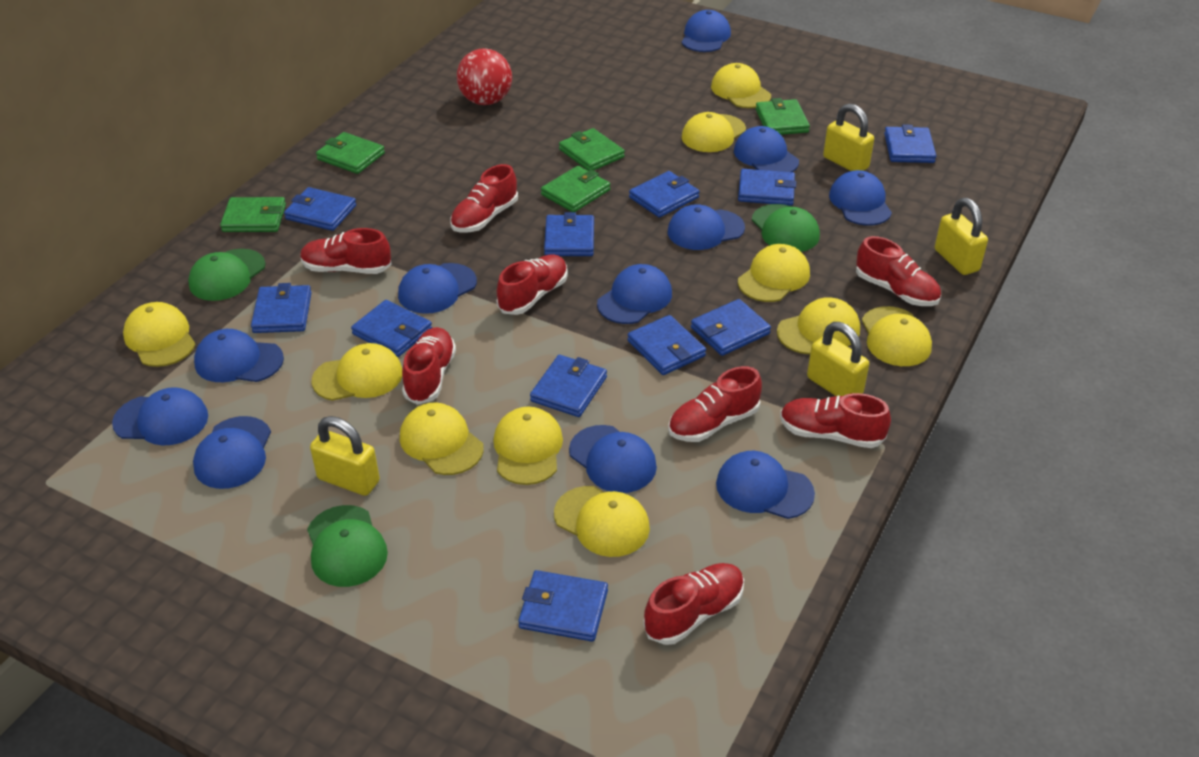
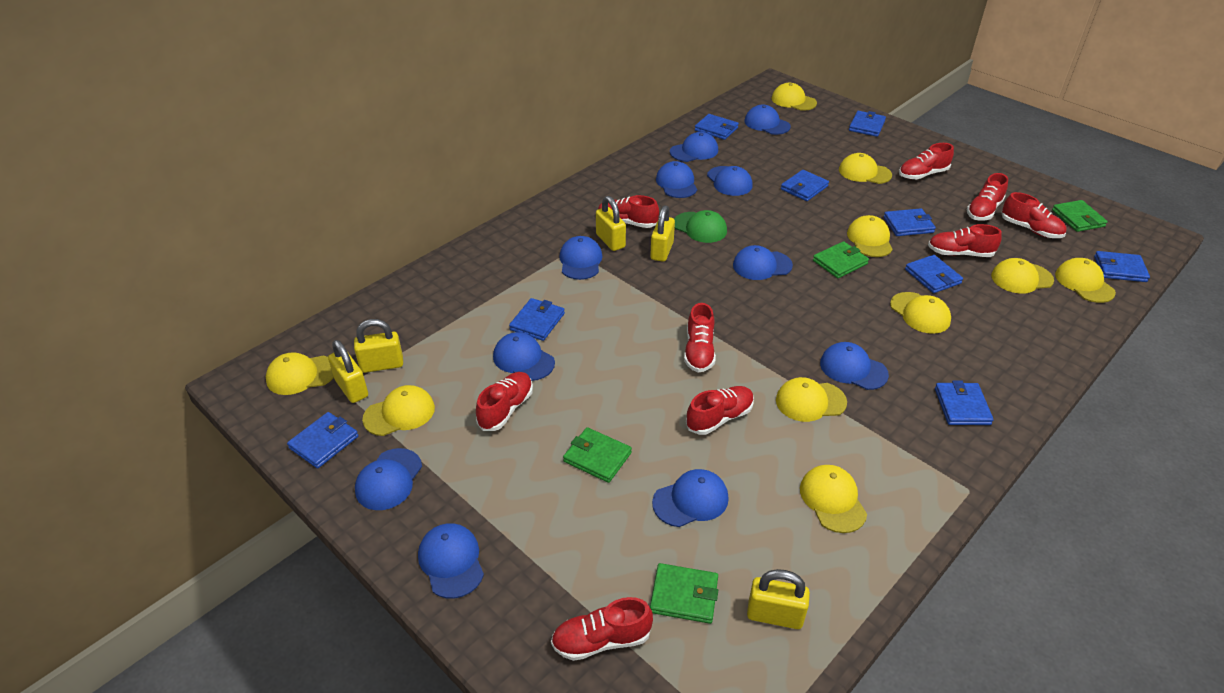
blue wallet: [251,283,312,333] [284,187,356,231] [351,300,432,357] [518,570,608,642] [530,355,607,417] [544,212,594,256] [627,315,706,375] [629,171,700,218] [691,299,771,356] [738,169,796,206] [884,125,936,163] = 11 -> [287,412,358,469] [509,298,565,341] [695,114,739,140] [781,170,829,201] [849,111,886,137] [884,208,936,236] [905,255,963,293] [935,380,994,425] [1094,251,1150,282] = 9
green cap: [188,249,265,301] [307,505,388,587] [752,204,820,252] = 3 -> [674,210,727,243] = 1
green wallet: [220,197,286,232] [316,132,385,174] [541,166,610,212] [559,128,625,171] [756,98,810,135] = 5 -> [563,427,632,483] [650,563,718,624] [813,241,869,278] [1052,200,1108,232] = 4
red ball: [457,48,512,105] = 1 -> none = 0
red shoe: [300,228,392,274] [402,327,456,405] [450,164,518,233] [497,254,568,315] [643,563,744,645] [668,366,762,442] [780,393,891,448] [856,236,941,306] = 8 -> [476,372,533,431] [551,597,653,661] [598,195,659,228] [684,303,716,373] [686,386,754,435] [899,143,954,179] [928,224,1002,257] [967,173,1008,221] [1002,192,1067,238] = 9
yellow padlock: [310,416,380,496] [807,322,869,396] [823,104,874,171] [935,198,988,275] = 4 -> [328,340,368,403] [354,319,403,373] [596,196,626,251] [650,205,675,262] [747,569,810,629] = 5

